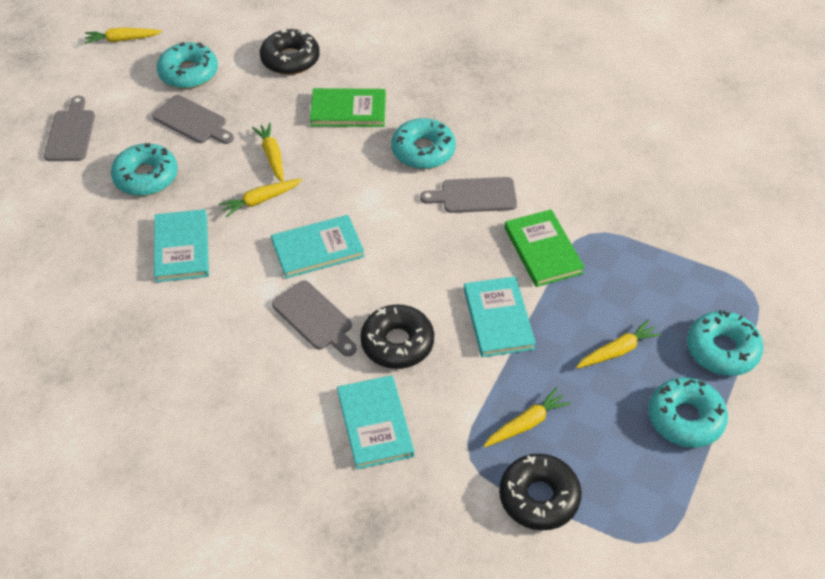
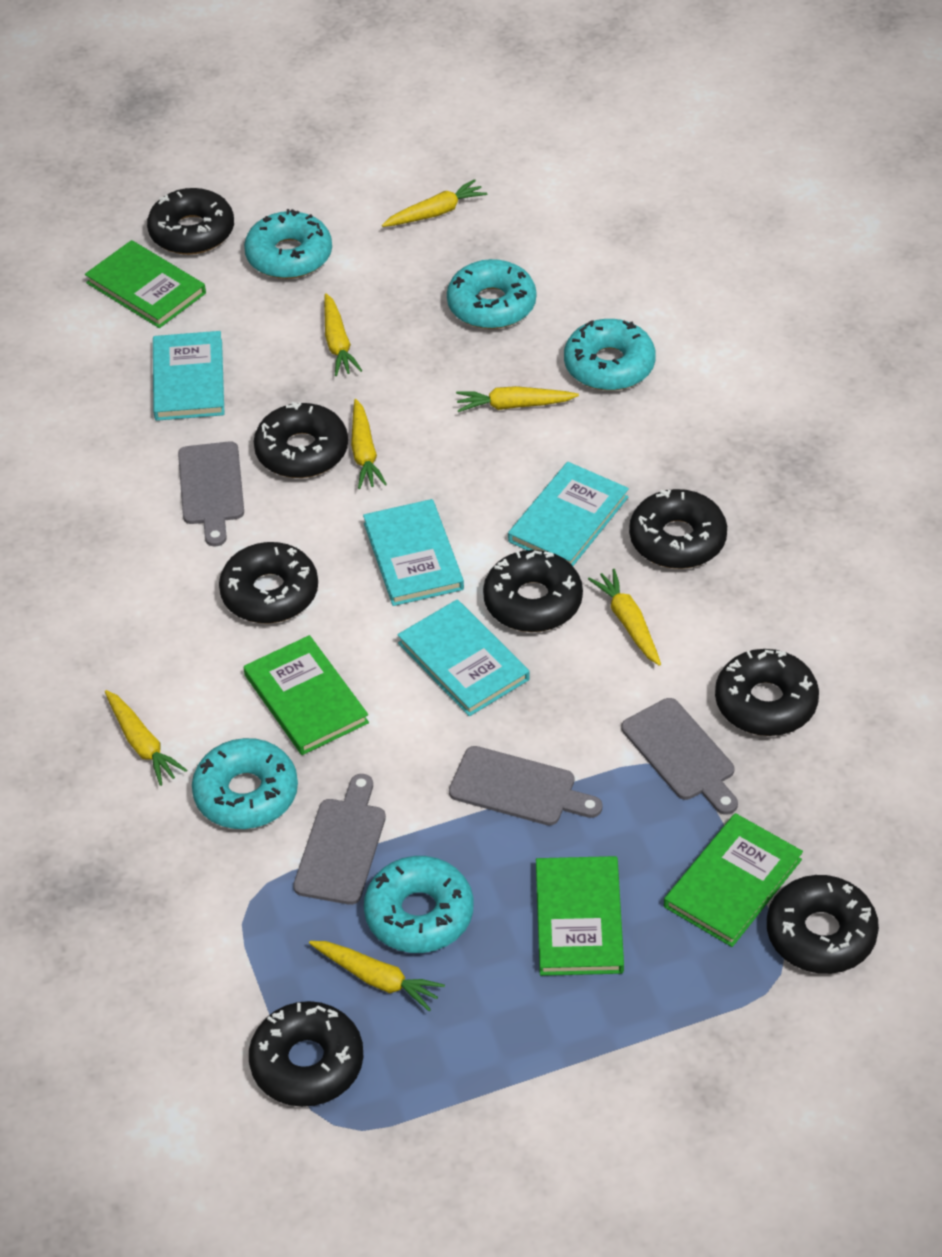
black donut: [260,29,320,75] [360,304,434,369] [499,454,582,531] = 3 -> [147,188,234,255] [219,542,318,623] [249,1001,363,1107] [254,402,348,478] [483,550,583,632] [629,489,727,569] [715,649,819,736] [767,875,879,974] = 8
green book: [310,88,386,127] [504,209,585,287] = 2 -> [85,240,206,328] [244,635,369,755] [536,856,624,976] [664,813,803,947] = 4
yellow carrot: [84,27,162,44] [219,179,303,217] [252,123,284,182] [483,388,571,447] [576,320,662,368] = 5 -> [105,690,187,786] [309,941,445,1011] [324,293,362,376] [351,399,387,489] [382,179,487,227] [456,386,579,412] [588,569,661,666] = 7

